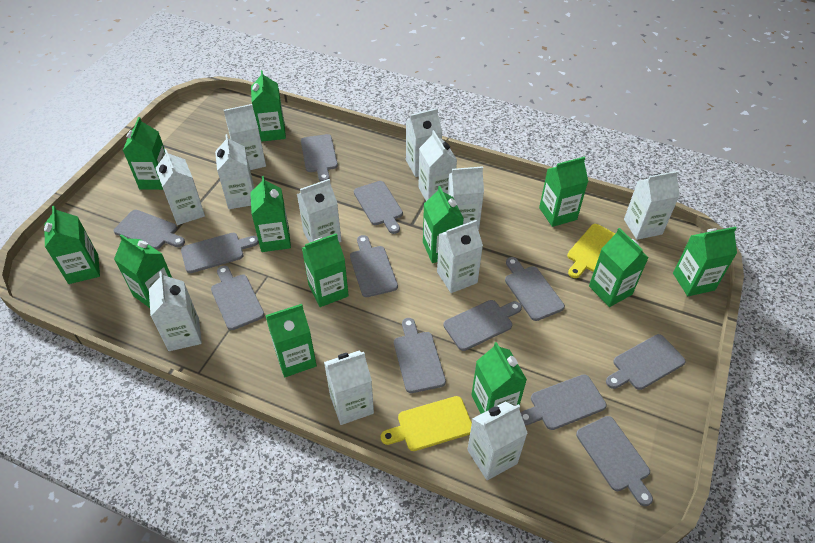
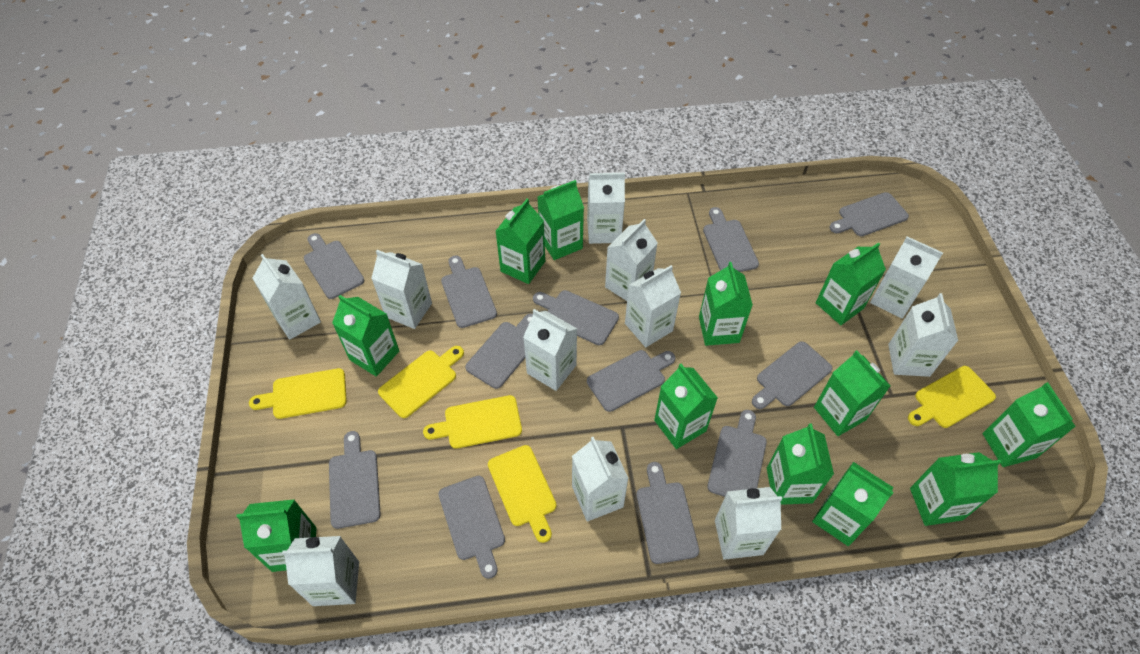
white carton: [149,271,202,351] [156,149,205,225] [215,134,254,209] [224,104,266,170] [297,179,341,243] [324,350,374,425] [406,108,442,177] [418,130,457,201] [437,220,483,293] [448,166,484,230] [467,402,528,480] [624,171,680,240] = 12 -> [252,254,321,340] [282,536,359,606] [371,250,432,329] [523,309,577,391] [572,437,629,521] [587,173,625,244] [605,219,658,301] [625,265,681,347] [715,487,782,560] [870,237,943,318] [888,293,958,377] = 11
yellow cutting board: [381,396,472,451] [567,224,616,278] = 2 -> [249,368,347,419] [378,346,464,418] [423,395,522,449] [488,445,557,543] [908,366,996,428] = 5

